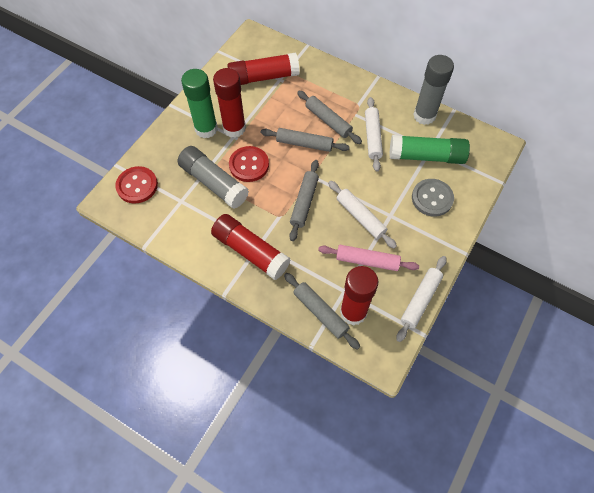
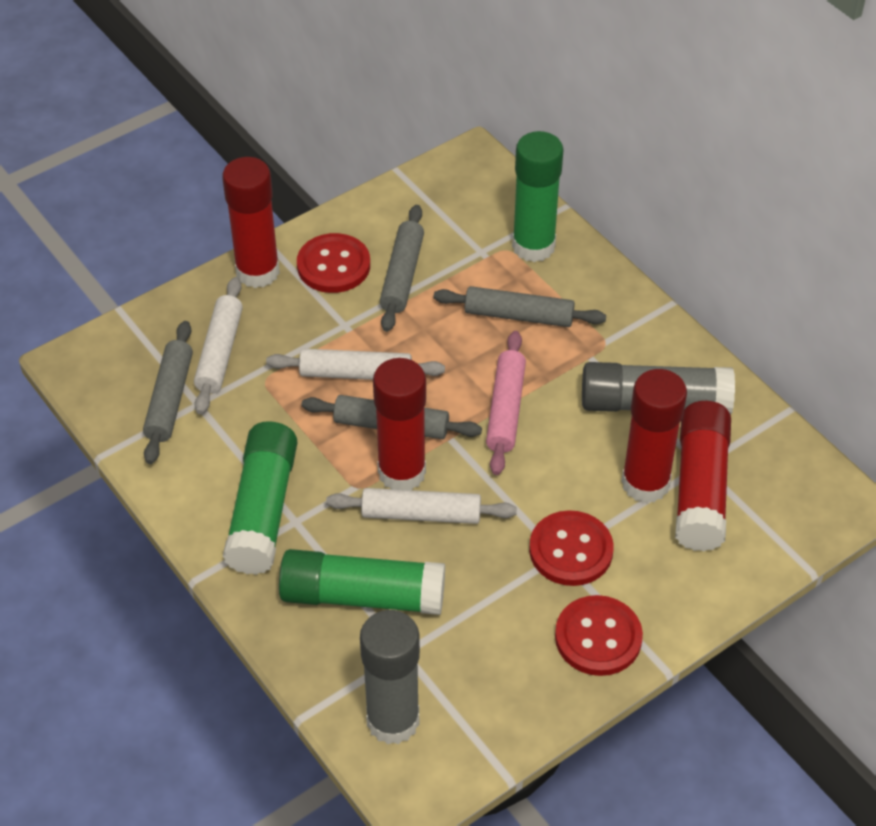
green glue stick: [181,69,218,138] [390,135,470,164] = 2 -> [223,421,297,575] [279,549,445,615] [512,131,564,262] = 3
grey button: [412,179,454,217] = 1 -> none = 0
red button: [115,166,158,204] [229,146,269,182] = 2 -> [297,233,370,293] [529,510,614,586] [555,595,643,676] = 3

